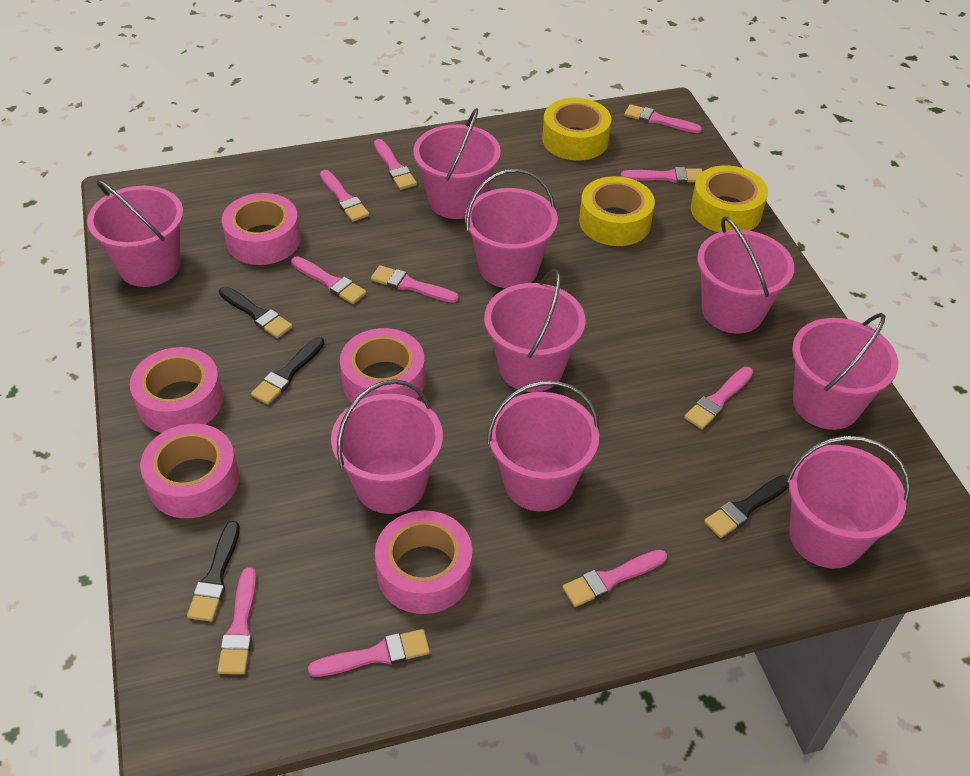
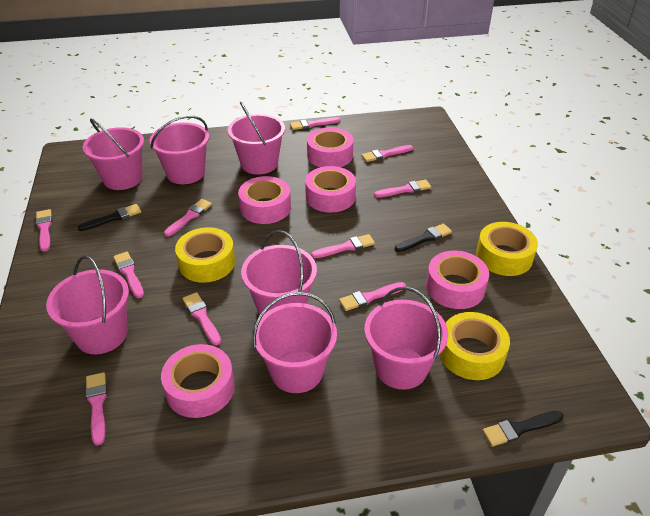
black brush: [187,521,240,622] [219,286,293,338] [251,337,324,404] [704,475,789,538] = 4 -> [78,204,141,231] [395,223,452,252] [482,411,563,447] = 3
pink bucket: [87,180,184,287] [331,379,443,514] [413,108,501,219] [465,169,558,288] [484,269,586,392] [487,381,599,511] [697,216,794,333] [786,436,910,568] [792,313,898,430] = 9 -> [46,255,129,354] [83,118,144,190] [150,115,209,184] [228,102,285,175] [241,230,317,315] [253,292,337,393] [364,287,448,390] = 7

